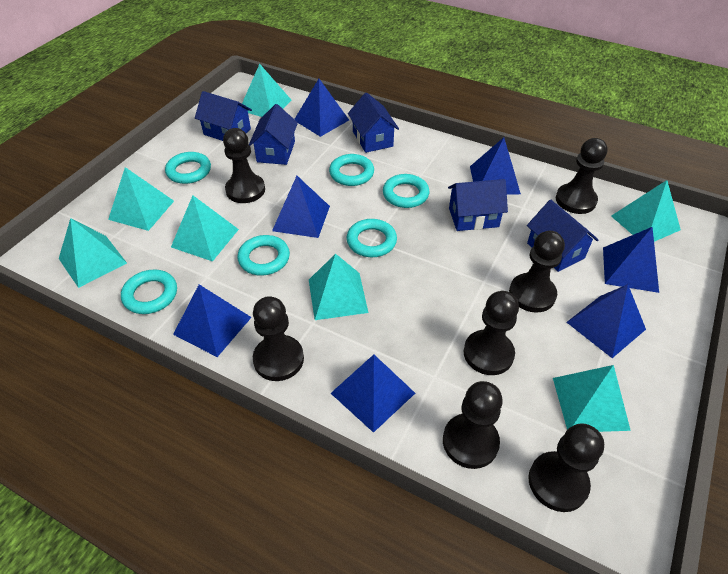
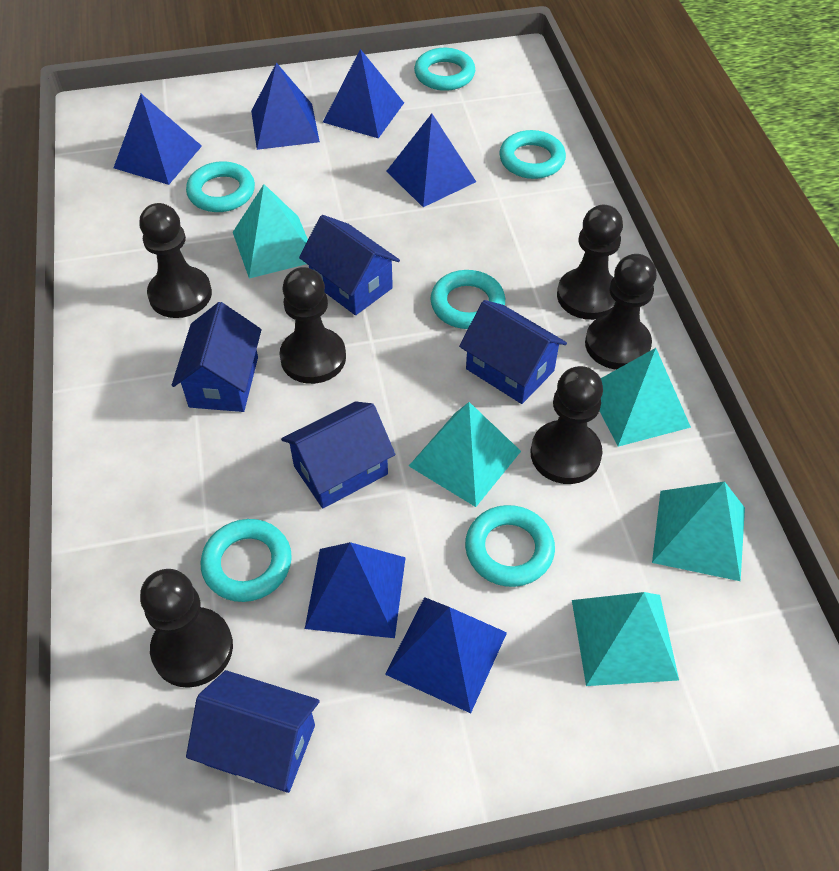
black pawn: [223,128,265,203] [253,296,304,381] [443,381,503,469] [464,291,519,375] [509,231,565,313] [529,423,604,512] [556,138,608,214] = 7 -> [139,203,212,318] [140,569,233,688] [280,267,346,384] [531,366,603,484] [557,205,623,320] [585,254,657,370] = 6
blue pyramid: [173,284,252,357] [272,176,330,238] [295,79,349,137] [331,354,415,433] [470,137,521,194] [567,284,646,358] [603,227,659,293] = 7 -> [114,94,202,185] [251,63,320,150] [305,542,406,638] [323,49,404,138] [385,597,507,713] [386,113,476,207] = 6
turquoise pyramid: [59,218,127,288] [108,167,174,231] [171,195,239,262] [242,64,292,117] [309,254,368,320] [553,365,631,432] [611,180,681,242] = 7 -> [233,184,308,279] [409,402,521,507] [572,592,679,686] [600,348,691,447] [652,481,745,581] = 5

